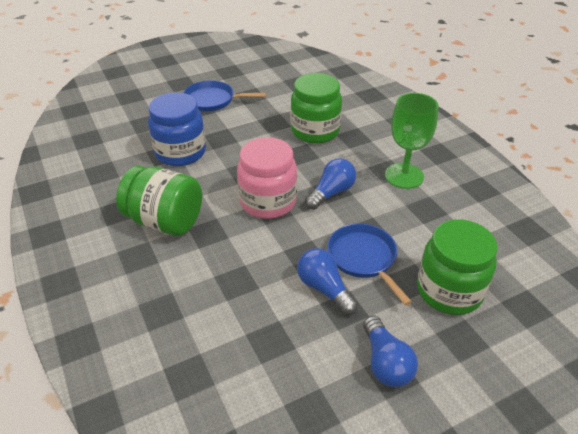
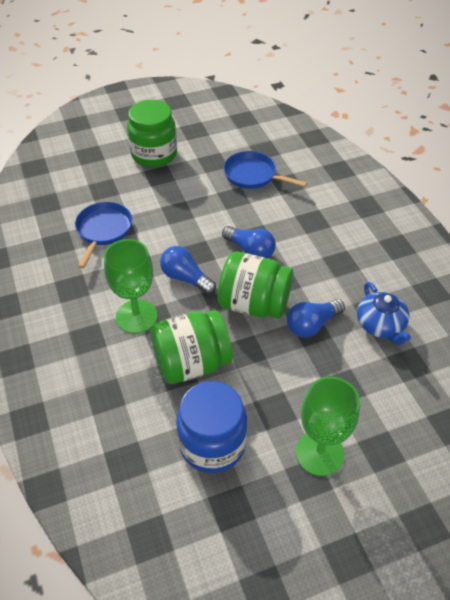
blue teapot: none = 0 -> [357,282,411,345] = 1
green goblet: [385,93,439,189] = 1 -> [104,239,157,334] [296,377,360,476] = 2
pink jar: [237,137,297,219] = 1 -> none = 0

